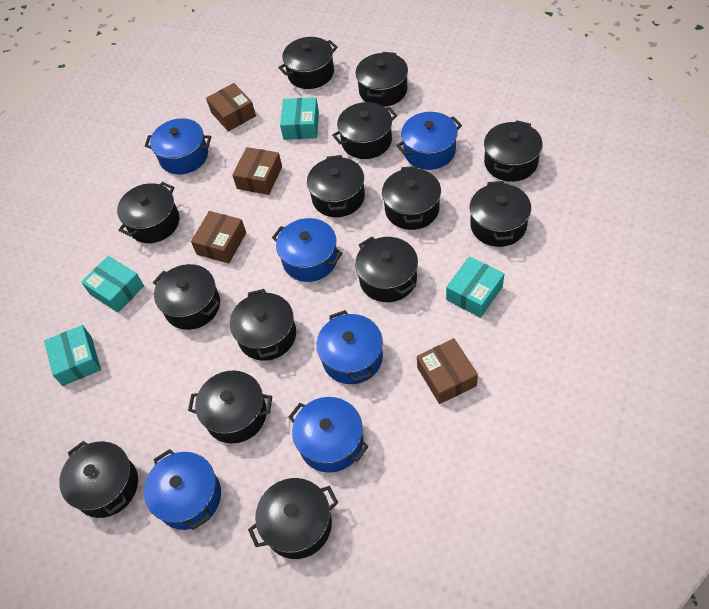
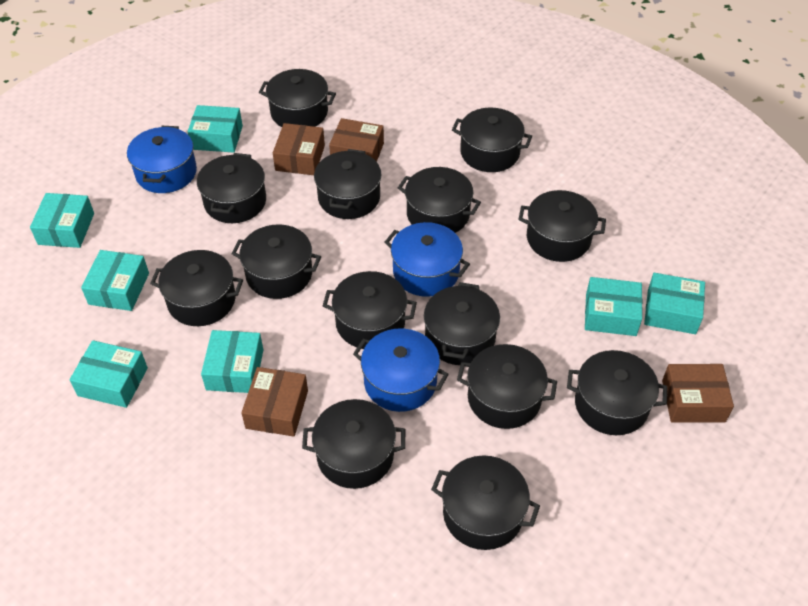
blue pot: [144,449,221,530] [145,118,211,175] [272,218,343,282] [289,397,369,473] [317,310,383,384] [396,112,462,170] = 6 -> [127,126,197,193] [353,329,449,412] [385,222,470,297] = 3
turquoise box: [44,325,101,386] [81,256,144,313] [280,97,319,140] [446,256,504,318] = 4 -> [30,193,94,248] [69,340,148,408] [81,250,149,311] [187,105,243,153] [201,330,263,393] [585,277,642,336] [644,273,705,334] = 7

